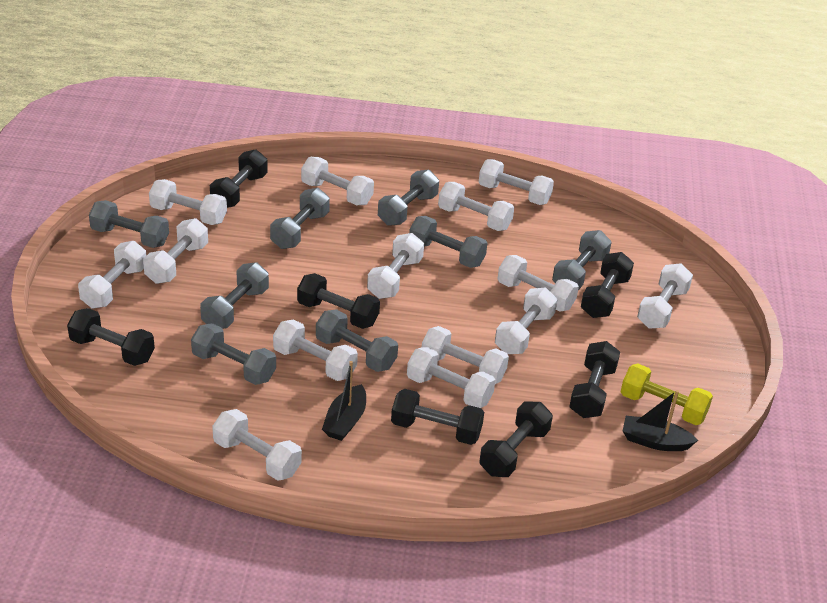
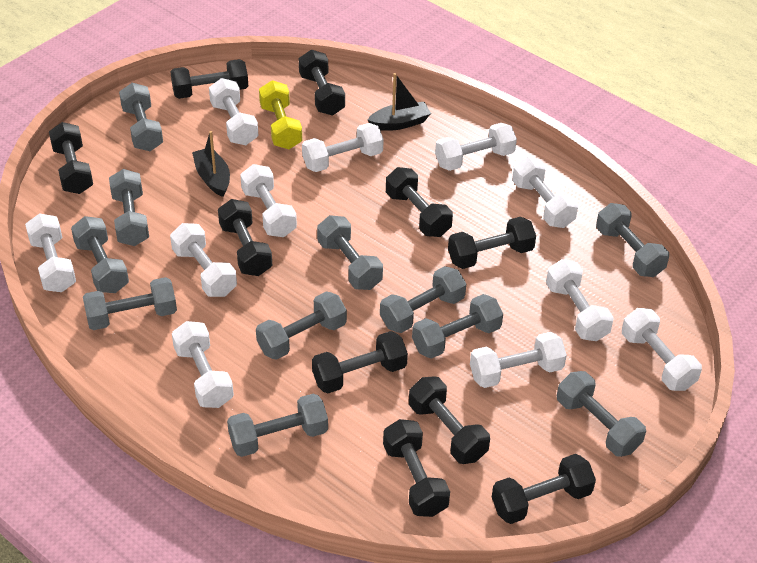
black dumbbell: [67,308,155,366] [210,149,268,208] [297,273,380,329] [391,389,484,445] [479,401,553,477] [569,341,620,418] [581,252,634,318] = 7 -> [49,122,93,194] [170,59,248,99] [218,199,272,276] [299,50,345,115] [312,331,408,393] [383,419,450,517] [386,167,453,237] [409,377,490,464] [448,217,536,269] [492,454,596,524] = 10
grey dumbbell: [89,200,169,248] [191,323,276,385] [200,262,269,329] [270,188,330,249] [316,309,398,372] [378,170,439,226] [409,216,487,268] [552,230,612,290] = 8 -> [71,216,129,293] [83,277,177,330] [109,169,149,246] [119,83,163,151] [227,393,328,457] [256,291,347,360] [317,215,383,290] [380,266,466,333] [412,294,503,359] [557,371,646,457] [596,203,669,277] = 11
white dumbbell: [78,241,146,308] [143,218,208,284] [149,179,227,225] [212,409,302,481] [273,319,358,381] [301,157,374,205] [367,233,424,299] [407,347,495,408] [422,326,509,384] [438,182,514,231] [479,159,554,205] [495,288,557,354] [497,255,579,312] [637,263,693,329] = 14 -> [25,213,76,292] [170,223,237,297] [172,321,234,408] [209,78,258,145] [240,164,297,237] [302,123,384,172] [435,123,517,171] [470,332,567,388] [512,157,578,228] [546,259,614,341] [622,308,702,391] = 11

